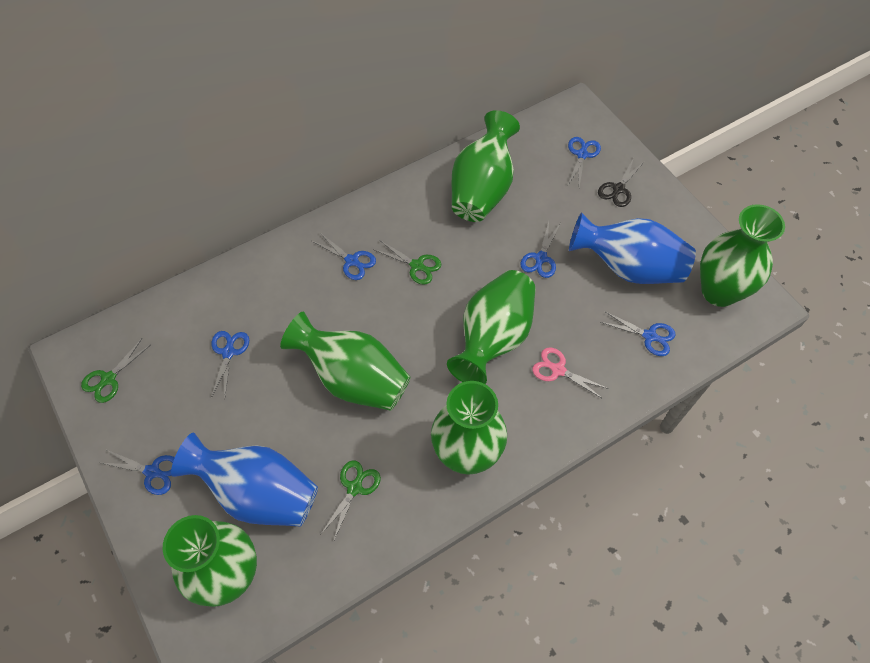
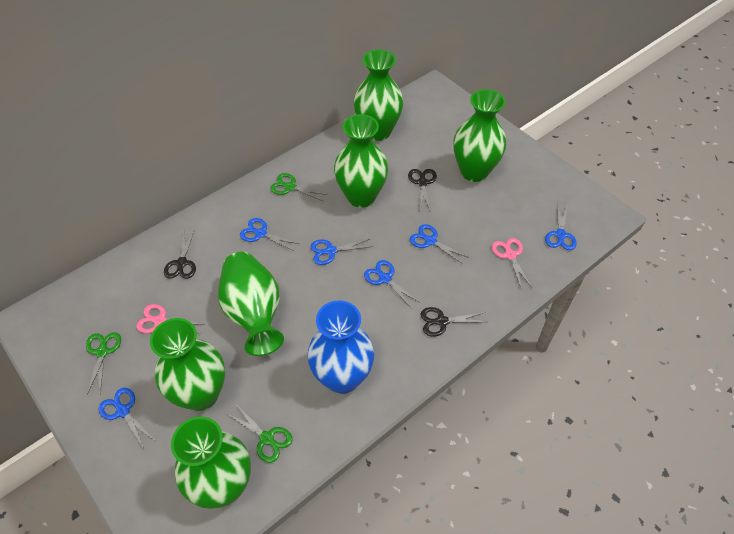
black scissors: [598,158,645,207] = 1 -> [164,229,196,279] [408,169,437,210] [421,307,486,337] = 3
blue vase: [171,432,318,526] [569,212,696,284] = 2 -> [307,300,374,394] = 1
pink scissors: [532,347,609,399] = 1 -> [137,304,204,334] [492,238,532,290] = 2

